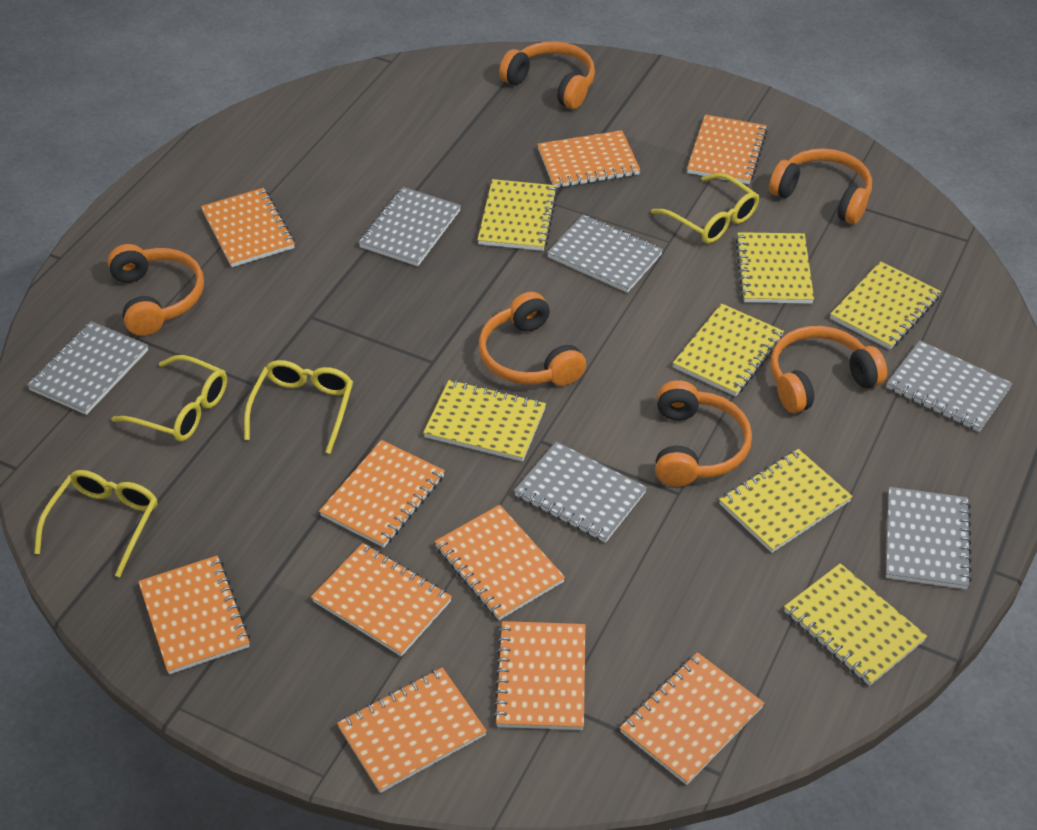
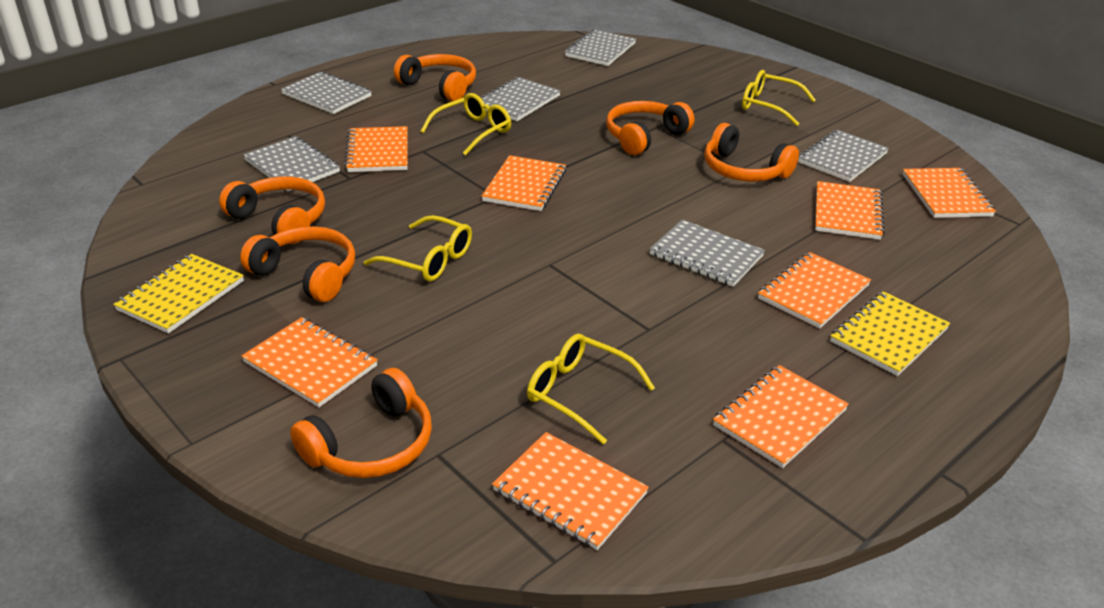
orange notebook: [138,556,250,674] [201,188,295,267] [311,543,452,657] [319,440,445,548] [337,667,487,793] [435,505,565,620] [493,621,585,730] [537,130,640,188] [620,652,764,785] [687,115,768,184] = 10 -> [241,317,378,408] [344,126,408,172] [482,155,566,211] [492,432,649,550] [713,365,849,468] [758,252,871,328] [815,181,885,240] [903,168,996,218] = 8
yellow notebook: [423,380,546,462] [477,179,558,251] [673,304,784,396] [719,449,853,553] [735,232,814,304] [784,563,927,686] [830,261,941,350] = 7 -> [113,254,244,334] [830,291,950,376] = 2

